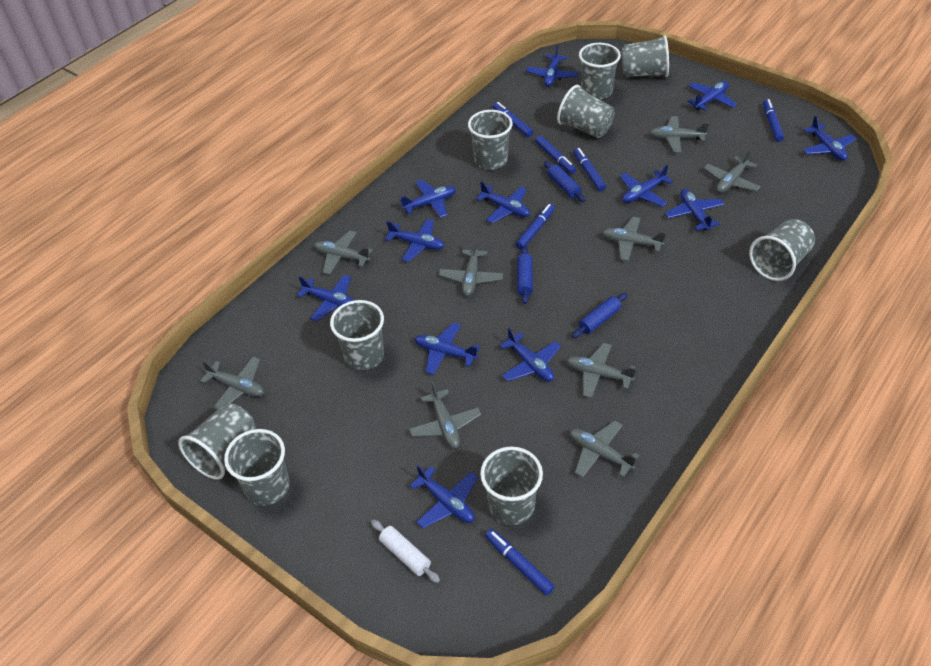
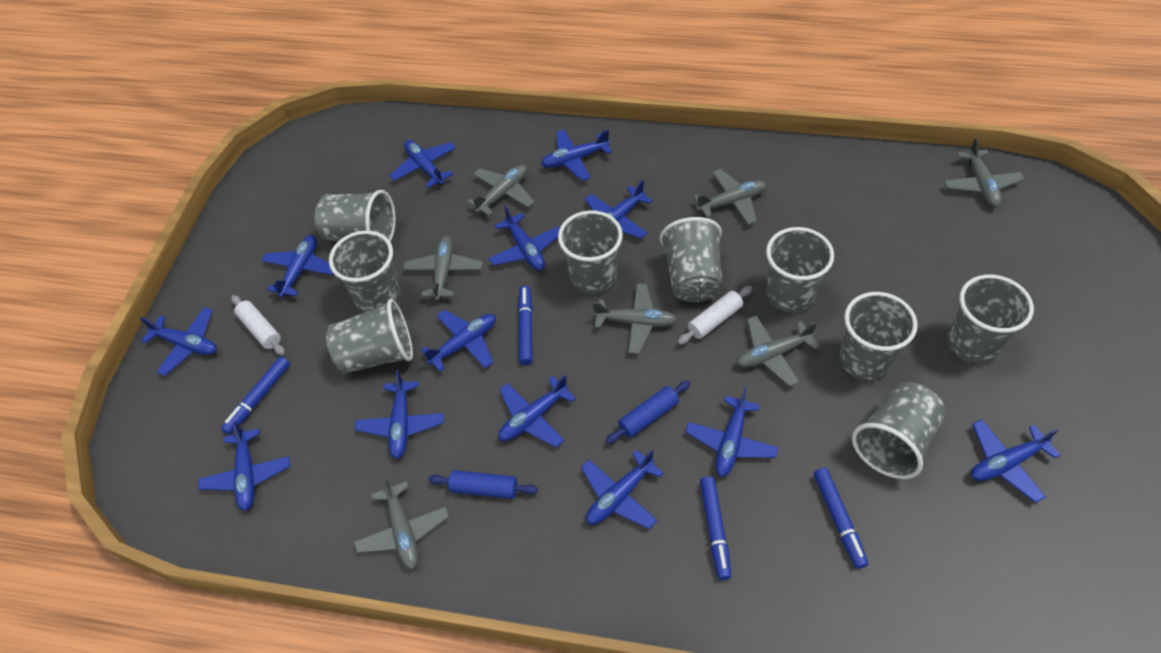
blue marker: [485,529,555,595] [493,102,533,137] [516,204,555,250] [535,135,576,174] [573,148,606,191] [763,99,784,142] = 6 -> [221,356,290,435] [518,286,533,365] [700,477,731,580] [814,468,868,569] = 4
blue plane: [297,275,354,321] [385,219,444,262] [399,180,456,218] [410,465,478,528] [415,322,480,375] [476,181,530,223] [500,328,561,382] [526,45,578,86] [620,165,673,207] [665,189,724,231] [687,81,737,111] [803,116,856,161] = 12 -> [140,307,217,376] [198,421,290,511] [262,235,333,297] [355,370,444,459] [389,140,456,188] [421,310,496,372] [488,206,560,271] [498,375,576,448] [541,129,612,181] [581,449,664,529] [585,180,653,239] [685,387,779,477] [971,419,1060,503] = 13
blue rolling pin: [517,246,533,304] [544,161,585,202] [572,293,628,338] = 3 -> [428,470,538,499] [606,381,691,444] = 2
grey plane: [200,357,264,410] [314,231,373,275] [409,382,481,449] [439,239,503,296] [566,343,636,398] [569,421,639,478] [602,217,666,261] [649,116,709,152] [704,149,761,193] = 9 -> [354,476,449,569] [403,236,483,301] [467,165,535,216] [592,283,677,354] [693,169,766,225] [736,316,820,387] [944,137,1024,207] = 7
white rolling pin: [371,520,440,583] = 1 -> [231,295,285,355] [678,286,752,345] = 2

